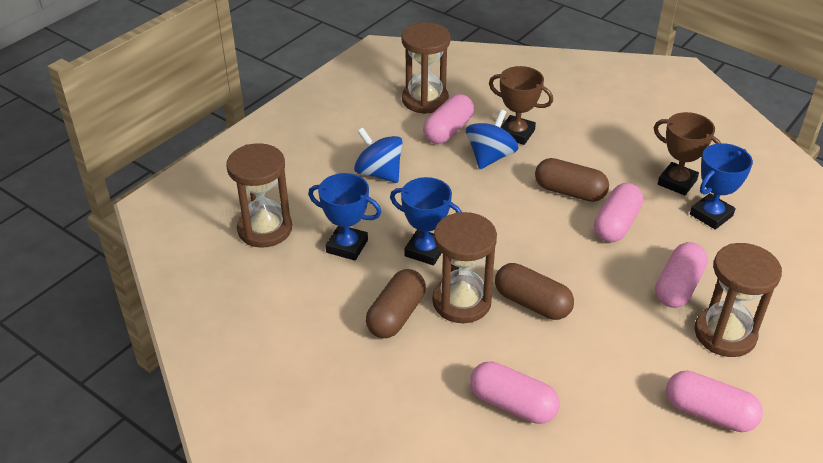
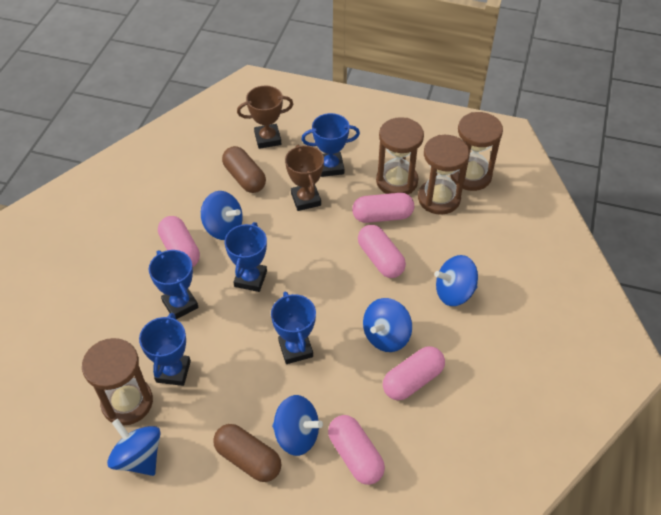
blue spinning top: [354,127,402,183] [466,109,519,169] = 2 -> [107,419,161,476] [201,191,243,240] [272,395,323,456] [363,298,412,352] [435,255,478,306] = 5
blue trophy: [308,173,382,260] [390,177,462,265] [690,143,753,230] = 3 -> [139,313,191,386] [149,250,199,319] [225,222,267,292] [271,292,316,364] [301,113,360,177] = 5
brown capsule: [366,269,426,338] [495,263,574,320] [535,158,609,202] = 3 -> [213,424,282,482] [222,146,266,193] = 2

